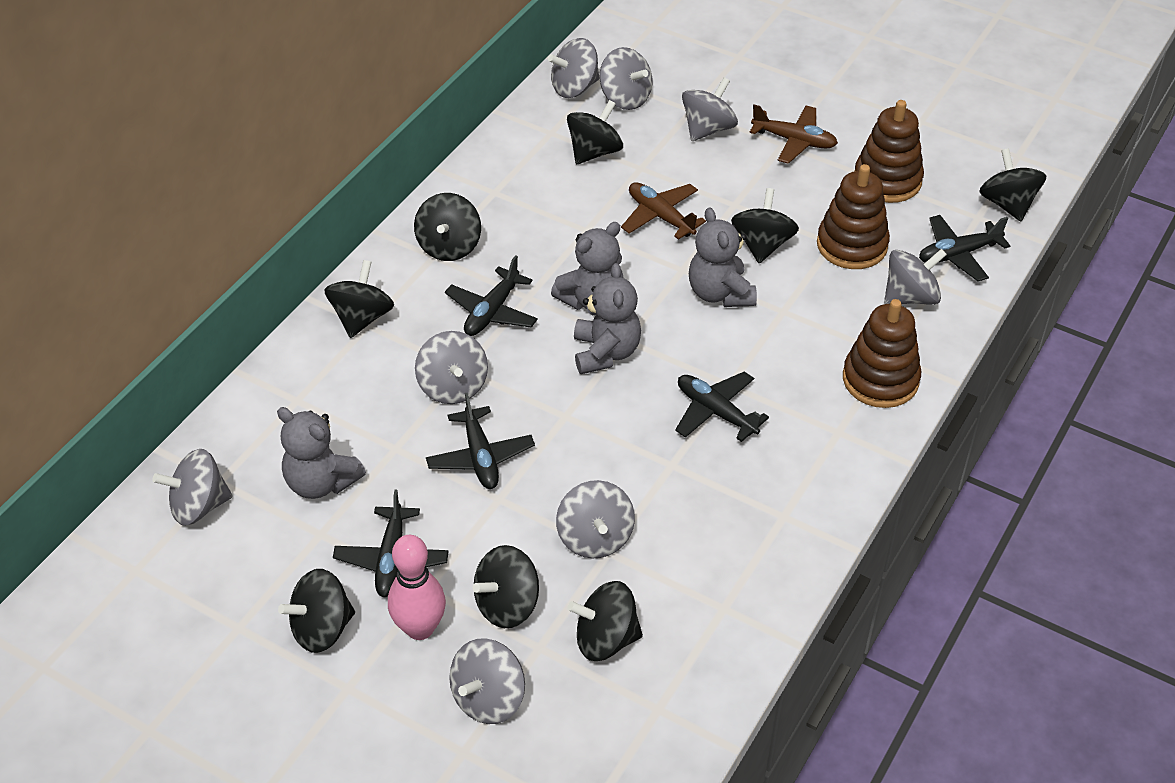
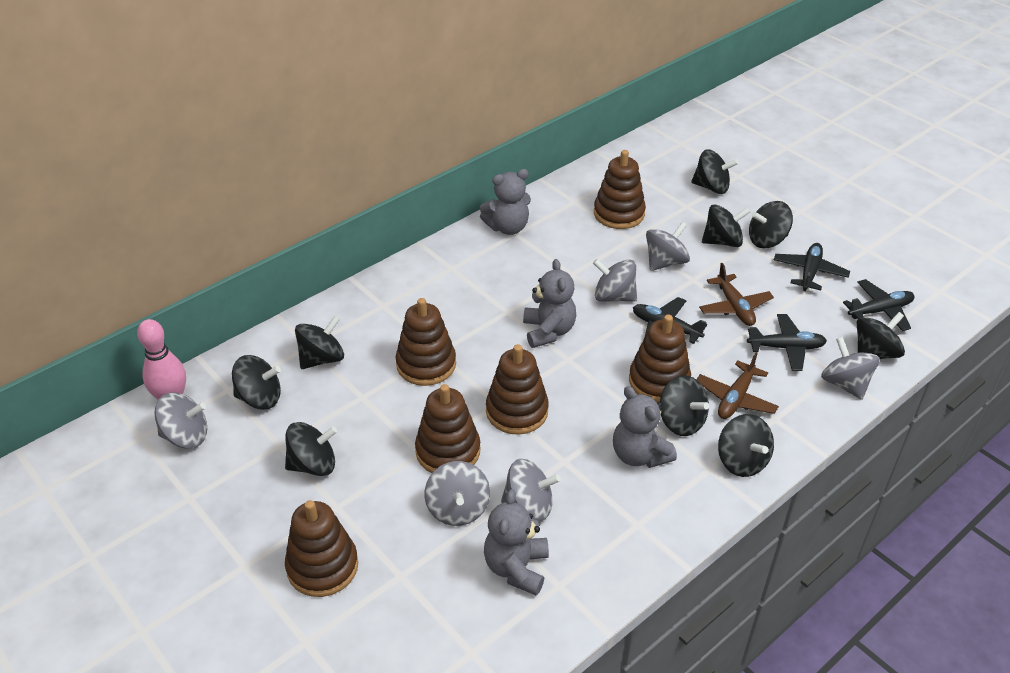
black plane: [333,490,449,597] [426,393,535,489] [445,255,538,336] [675,372,769,442] [919,215,1010,281] = 5 -> [633,297,707,344] [747,314,827,371] [774,243,850,291] [843,279,914,331] = 4
black spinning top: [278,569,355,653] [324,260,394,338] [414,193,481,261] [473,545,539,628] [567,100,623,164] [567,581,643,661] [731,188,799,263] [979,148,1046,221] = 8 -> [232,355,281,410] [285,422,337,476] [295,316,344,369] [660,375,709,436] [691,149,739,194] [702,204,751,247] [718,414,774,477] [749,201,793,248] [857,312,905,359] = 9
brown stacking toy: [817,164,890,269] [843,299,921,408] [855,100,924,203] = 3 -> [285,500,358,597] [396,298,456,386] [415,384,480,473] [486,344,549,435] [594,150,646,229] [629,314,691,403] = 6
grey spinning top: [152,449,233,526] [415,331,488,404] [449,638,525,724] [548,38,599,98] [556,480,635,559] [600,47,652,110] [682,77,738,141] [884,249,947,305] = 8 -> [155,393,207,448] [425,461,490,526] [501,459,561,521] [593,259,637,302] [646,222,690,271] [821,337,880,400] = 6

